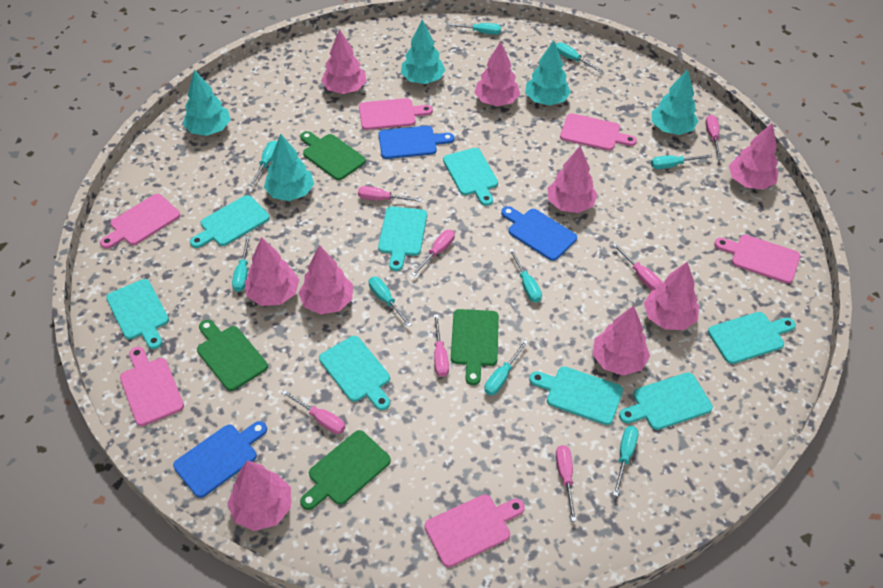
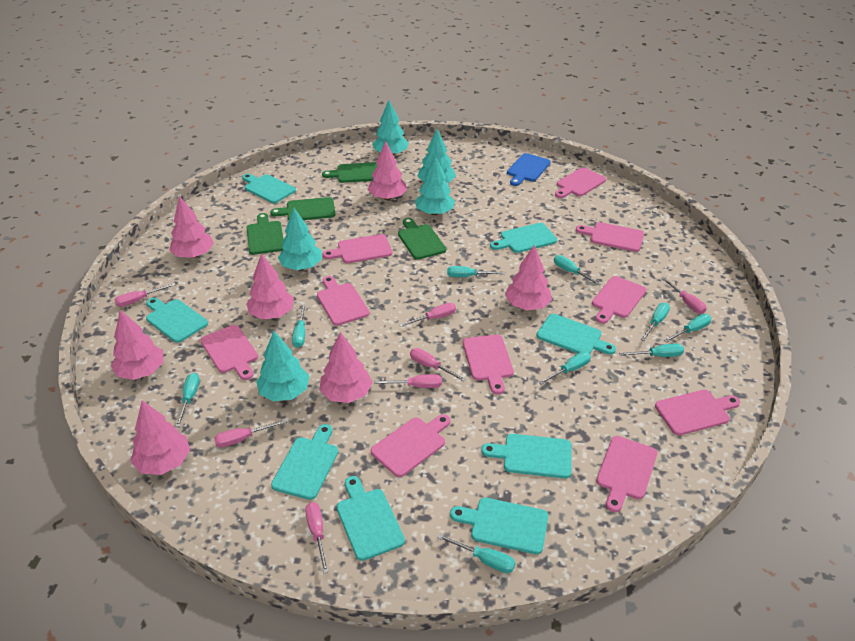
blue cutting board: [173,421,267,498] [378,126,454,159] [501,206,577,261] = 3 -> [507,153,551,186] = 1
pink cutting board: [100,194,180,249] [120,347,184,426] [359,98,433,130] [425,494,525,567] [560,113,637,151] [714,235,800,284] = 6 -> [201,325,258,380] [317,276,370,326] [323,234,392,263] [371,414,450,477] [463,335,514,394] [555,167,606,198] [576,222,644,252] [592,276,646,324] [596,436,658,512] [655,390,740,435] = 10
pink tree: [227,460,291,531] [245,237,299,306] [299,245,353,314] [321,29,367,94] [474,41,520,106] [547,146,598,213] [593,306,650,376] [644,262,699,330] [729,123,779,190] = 9 -> [111,310,164,380] [130,400,190,475] [169,196,214,258] [246,253,294,320] [319,332,372,403] [368,141,407,200] [505,245,552,310] = 7

